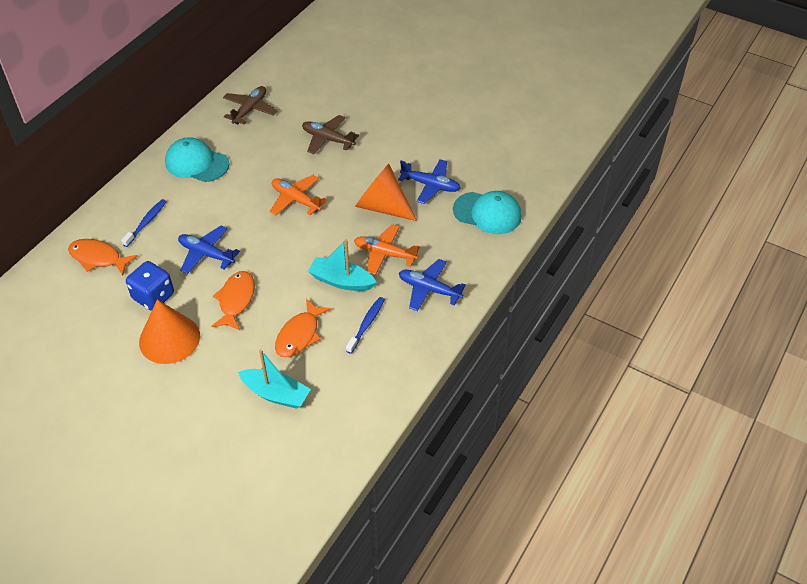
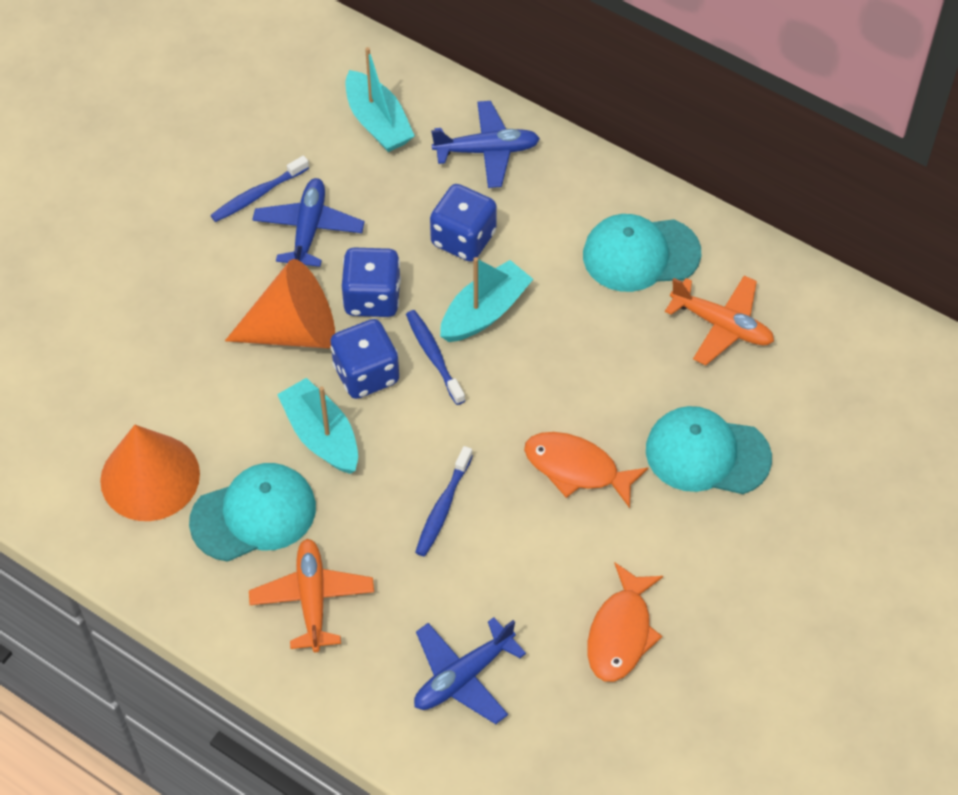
blue dice: [126,261,174,311] = 1 -> [330,319,399,399] [342,247,401,317] [430,184,497,262] = 3
blue toothbrush: [121,199,167,247] [346,297,385,354] = 2 -> [210,156,309,222] [406,310,466,405] [415,446,473,557] = 3
brown plane: [223,86,278,125] [302,115,359,154] = 2 -> none = 0
orange fish: [68,239,138,276] [211,271,255,331] [275,298,331,358] = 3 -> [524,432,648,508] [587,563,663,682] = 2
turquoise boat: [238,349,311,409] [308,239,377,291] = 2 -> [277,378,358,474] [346,47,415,152] [440,257,533,342] = 3
turquoise cap: [165,137,229,182] [453,191,522,234] = 2 -> [189,463,316,562] [583,214,701,292] [646,406,772,494] = 3

